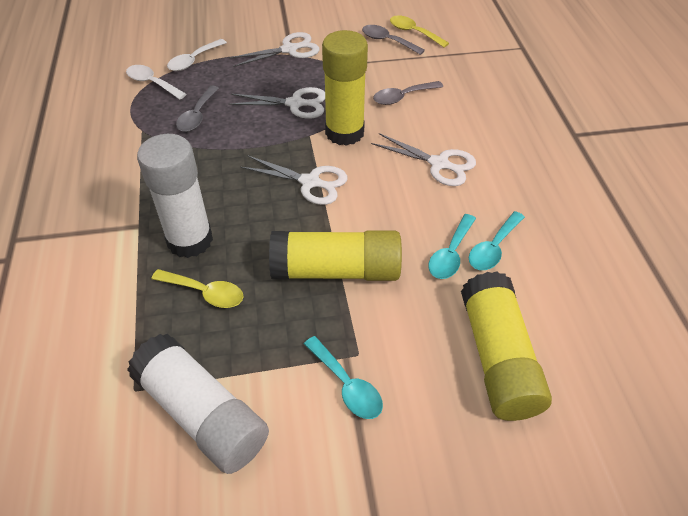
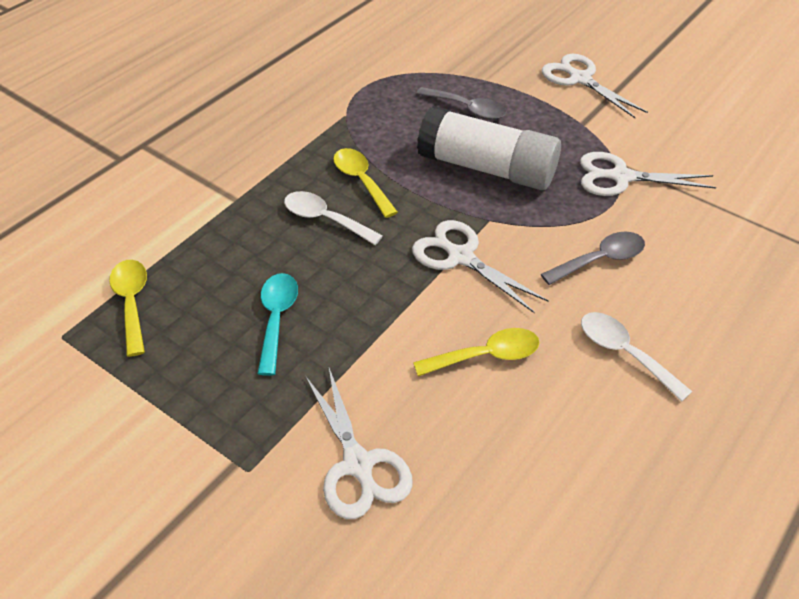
grey spoon: [176,86,219,132] [362,25,425,55] [373,81,443,105] = 3 -> [416,87,507,120] [541,232,645,285] = 2
turquoise spoon: [304,336,383,419] [428,214,476,279] [469,211,525,270] = 3 -> [257,273,298,376] = 1
white glue stick: [127,334,269,474] [137,134,213,258] = 2 -> [417,106,561,190] = 1
yellow glue stick: [269,230,402,281] [322,30,368,146] [461,271,552,421] = 3 -> none = 0
yellow spoon: [151,269,243,308] [390,15,449,47] = 2 -> [109,260,147,357] [333,148,398,218] [413,328,539,376] = 3

